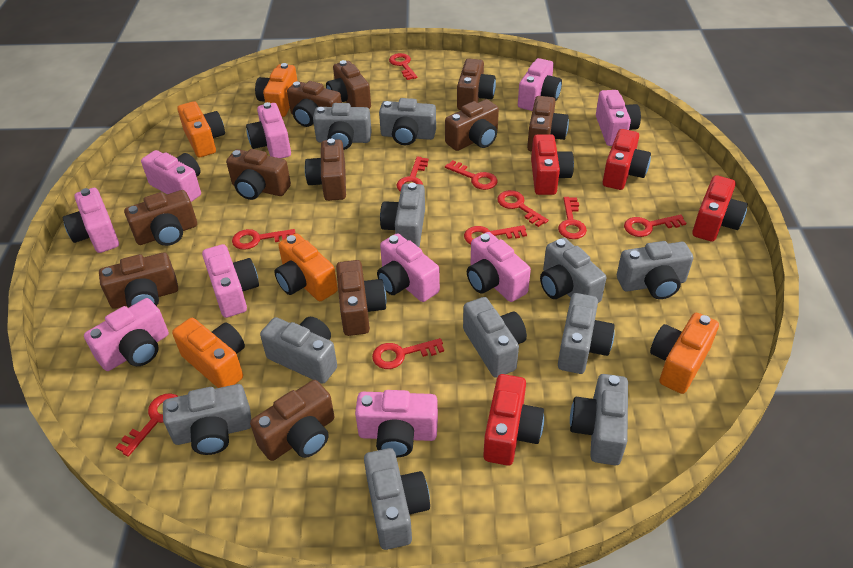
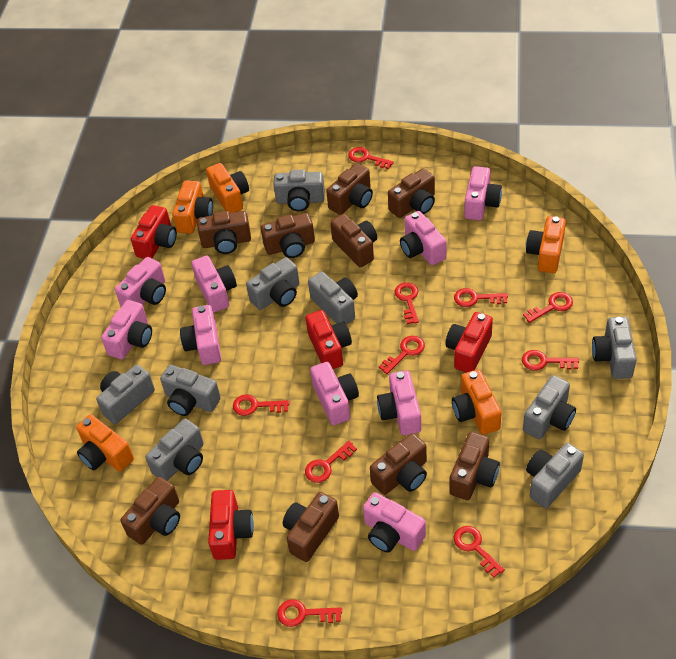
brown camera: [99,252,178,309] [124,190,197,246] [226,149,291,200] [250,380,334,461] [287,81,342,127] [305,139,346,201] [326,60,371,109] [336,260,387,336] [445,99,499,151] [457,58,496,110] [527,96,569,152] = 11 -> [121,477,180,545] [197,211,251,254] [261,213,315,258] [283,492,339,562] [326,163,373,215] [330,214,377,267] [370,433,427,495] [388,168,435,218] [449,432,500,500] = 9
grey camera: [163,384,251,455] [260,317,337,384] [313,103,372,150] [364,448,430,550] [379,98,436,145] [380,183,425,247] [463,297,527,378] [540,237,606,303] [558,293,615,374] [570,374,628,465] [617,241,693,299] = 11 -> [96,364,155,424] [145,419,204,481] [160,365,221,416] [246,257,299,310] [273,170,325,211] [308,272,358,325] [523,375,576,439] [526,443,584,508] [592,317,637,379] = 9
pink camera: [63,188,119,253] [84,298,169,371] [141,150,201,202] [202,244,259,318] [246,102,291,158] [355,390,438,457] [377,233,440,302] [467,232,531,302] [518,58,562,111] [596,90,641,146] = 10 -> [101,300,152,359] [115,257,166,307] [180,305,221,365] [192,256,237,312] [310,362,359,425] [363,492,426,553] [377,370,421,435] [400,211,446,265] [464,166,502,221] = 9

